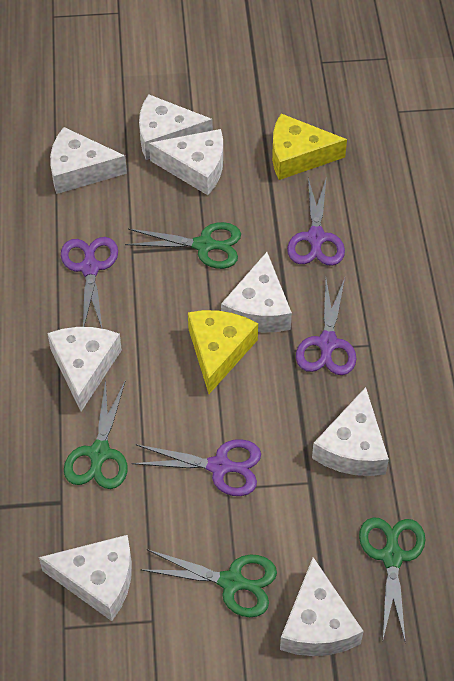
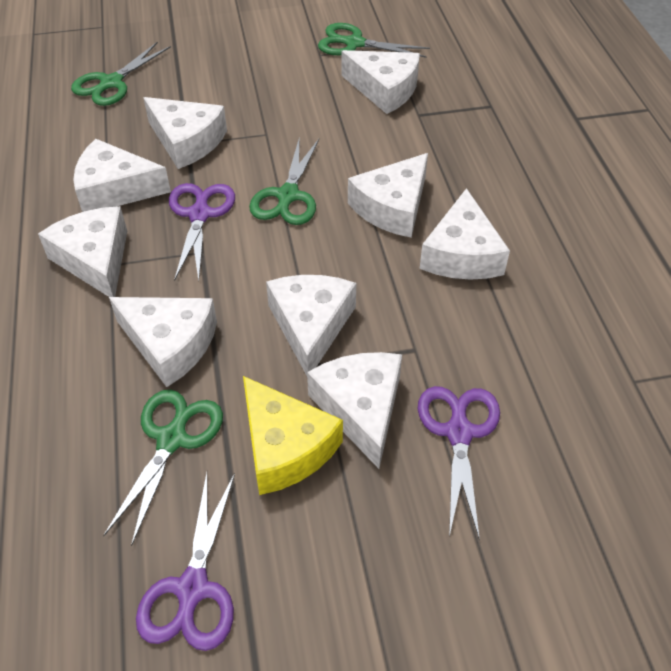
purple scissors: [61,237,118,329] [132,439,261,496] [287,176,345,266] [296,278,356,375] = 4 -> [136,473,235,651] [169,183,235,281] [418,386,500,540] = 3
white cheese: [39,535,132,621] [47,327,122,412] [50,127,127,194] [139,94,213,160] [149,129,223,195] [221,252,292,332] [280,557,364,656] [312,387,389,476] = 8 -> [38,206,127,297] [73,139,171,212] [109,297,217,387] [143,97,227,169] [266,275,356,376] [307,352,402,469] [341,50,420,114] [348,153,428,238] [420,188,510,280] = 9
yellow cheese: [188,310,258,394] [272,114,347,180] = 2 -> [243,376,343,495] = 1

